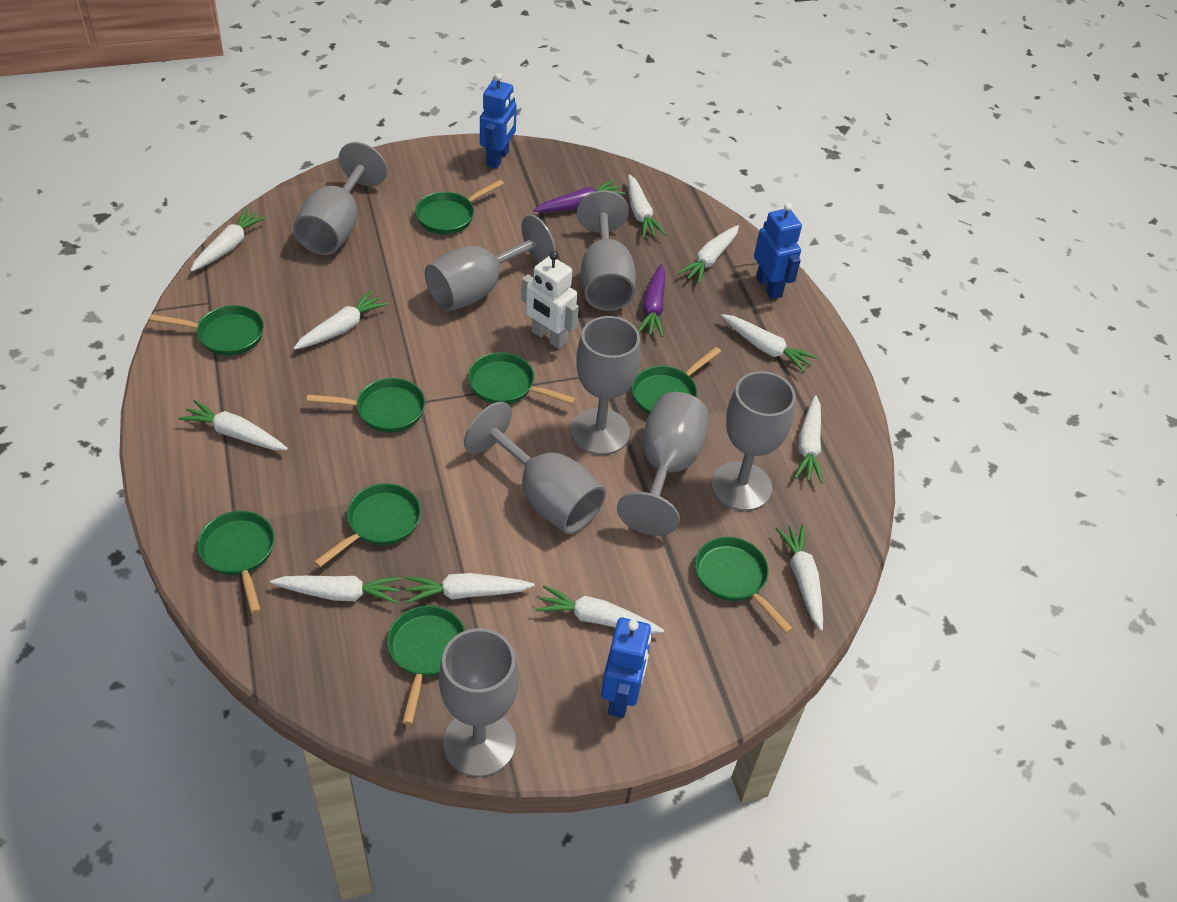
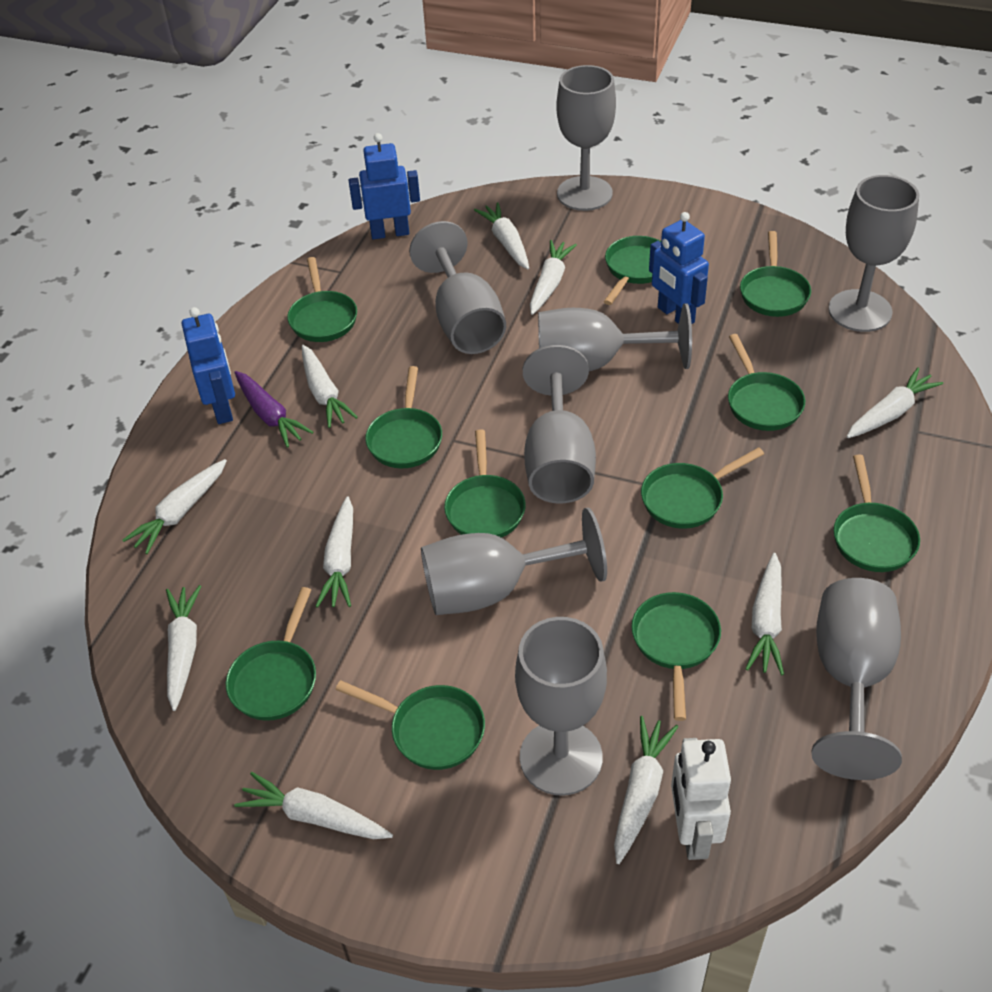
green pan: [150,305,264,356] [197,511,275,614] [307,378,425,433] [314,483,421,567] [387,606,465,725] [415,180,504,234] [468,352,576,405] [632,347,721,415] [695,537,793,634] = 9 -> [226,587,316,721] [287,257,357,342] [335,680,485,770] [365,366,442,468] [444,429,526,538] [604,236,661,305] [632,592,721,721] [641,447,764,529] [728,334,805,431] [740,231,811,317] [834,455,920,572] = 11
purple carrot: [533,180,625,212] [638,264,665,337] = 2 -> [234,371,313,448] = 1
white carrot: [178,399,288,450] [191,208,267,271] [270,576,402,604] [294,290,388,350] [405,573,534,604] [535,585,664,634] [628,174,666,238] [678,225,739,284] [721,314,817,372] [775,524,823,631] [794,395,823,483] = 11 -> [123,459,227,554] [166,585,201,711] [234,772,393,839] [302,345,358,428] [315,496,353,608] [474,202,529,269] [530,240,577,315] [614,716,678,864] [746,553,784,675] [847,367,943,438] = 10

